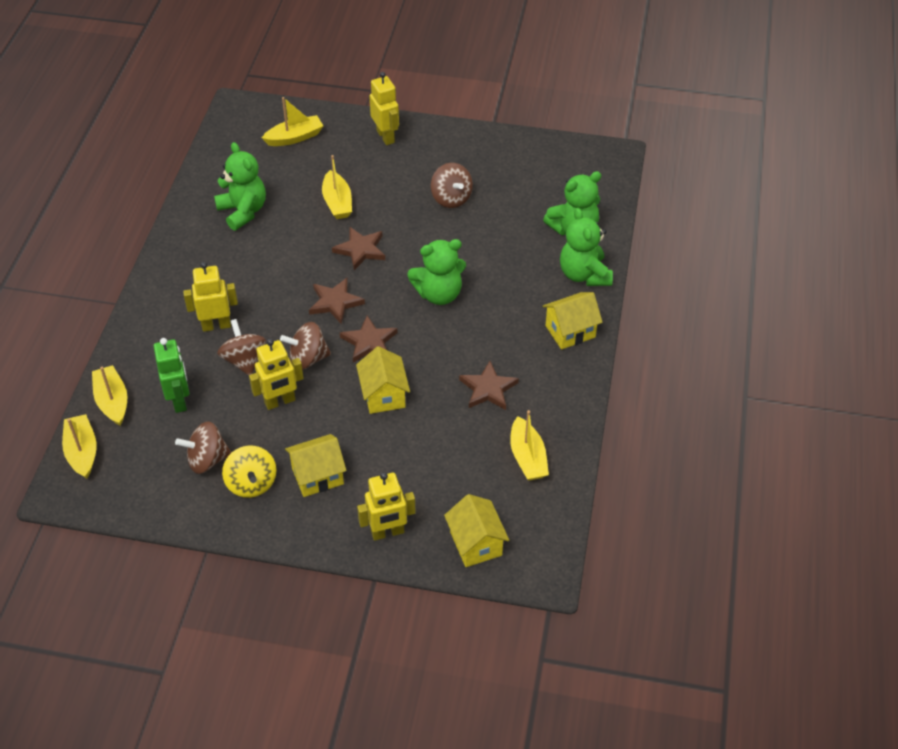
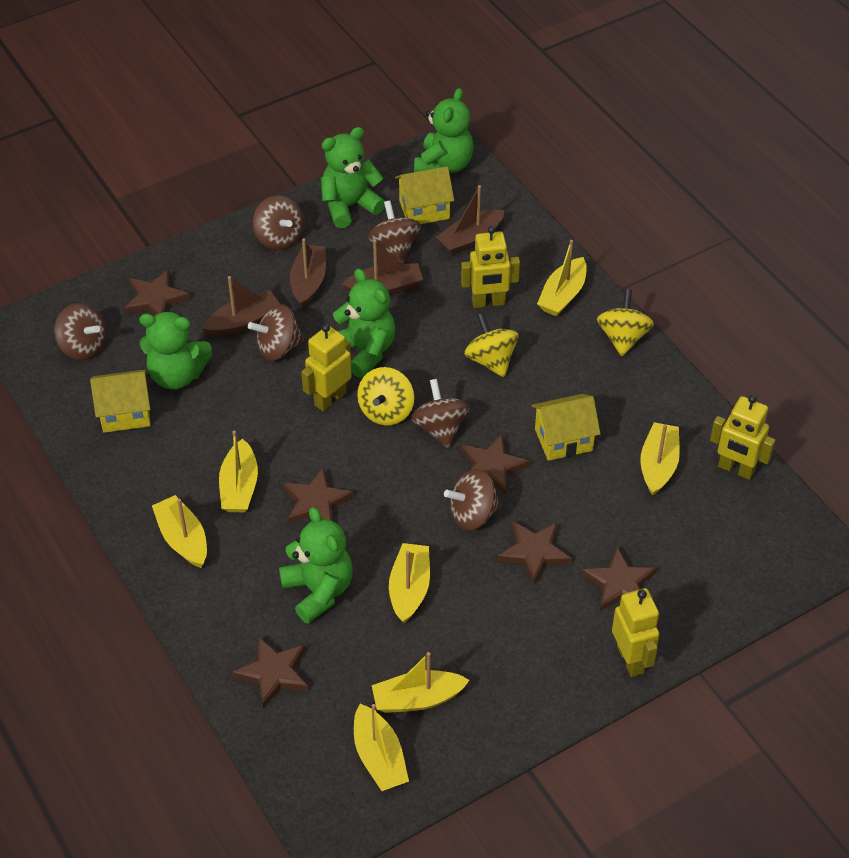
brown boat: none = 0 -> [202,276,281,337] [290,239,326,308] [341,240,423,295] [436,185,505,255] = 4
brown spinning top: [175,421,232,474] [217,319,266,376] [280,322,331,370] [431,163,473,208] = 4 -> [54,303,106,360] [248,305,304,361] [253,195,304,250] [368,201,421,264] [411,379,470,448] [444,469,501,530] = 6
brown star: [309,278,365,324] [332,227,385,270] [340,315,398,363] [459,361,519,410] = 4 -> [125,270,190,315] [232,637,309,708] [283,468,354,524] [461,434,530,495] [497,521,572,585] [582,547,657,611] = 6
green robot: [153,338,189,413] = 1 -> none = 0
green teddy bear: [214,142,266,231] [407,239,466,305] [543,171,601,235] [560,208,613,286] = 4 -> [139,312,212,389] [279,507,353,624] [321,127,385,228] [333,269,396,378] [414,88,474,173] = 5
yellow boat: [62,414,97,479] [92,365,127,426] [262,97,323,146] [322,155,352,219] [510,410,549,481] = 5 -> [152,495,207,568] [219,431,258,512] [354,704,409,791] [371,652,470,713] [389,543,430,623] [537,240,587,316] [640,422,680,496] = 7
yellow house: [285,434,347,497] [356,346,410,414] [444,494,509,567] [543,292,603,349] = 4 -> [90,369,151,433] [395,166,454,224] [532,394,600,461] = 3
yellow spinning top: [222,445,276,498] = 1 -> [357,367,414,426] [465,313,519,377] [597,289,654,356] = 3

